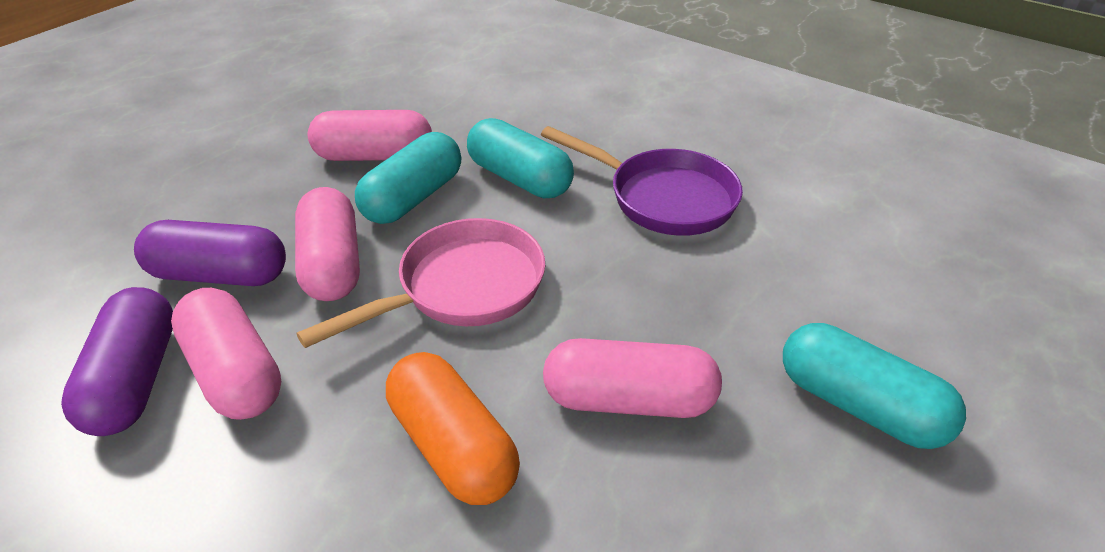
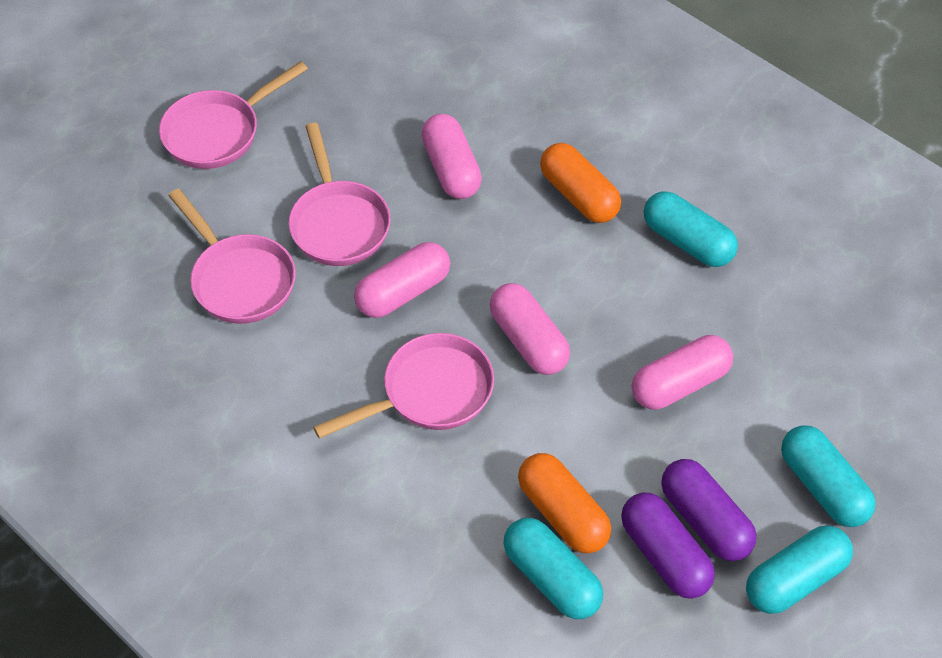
orange capsule: [386,352,520,505] = 1 -> [518,453,611,553] [540,143,621,223] = 2
pink pan: [296,218,545,348] = 1 -> [159,61,308,169] [169,189,296,324] [288,123,391,266] [313,333,494,439] = 4
purple pan: [541,126,743,236] = 1 -> none = 0
turquoise capsule: [355,132,461,224] [467,118,574,198] [783,323,966,449] = 3 -> [504,518,603,619] [644,191,738,267] [746,526,853,614] [781,425,876,527] = 4

